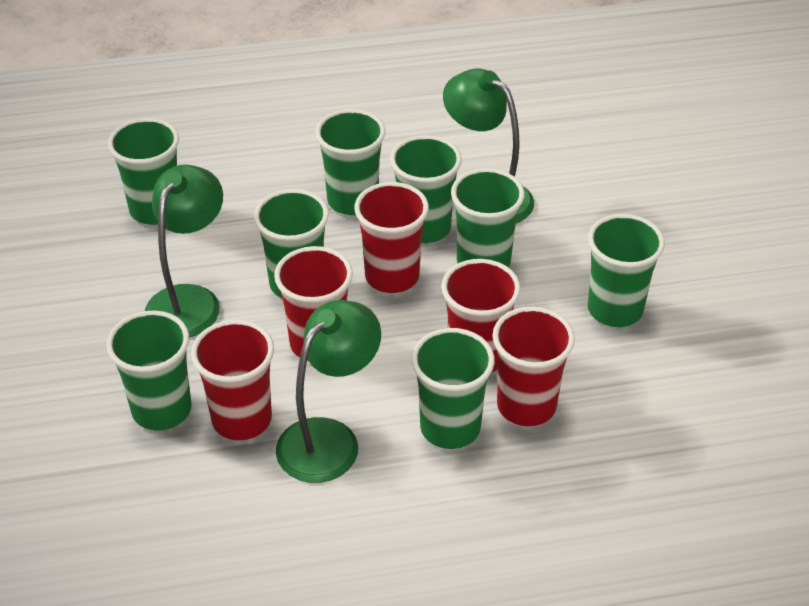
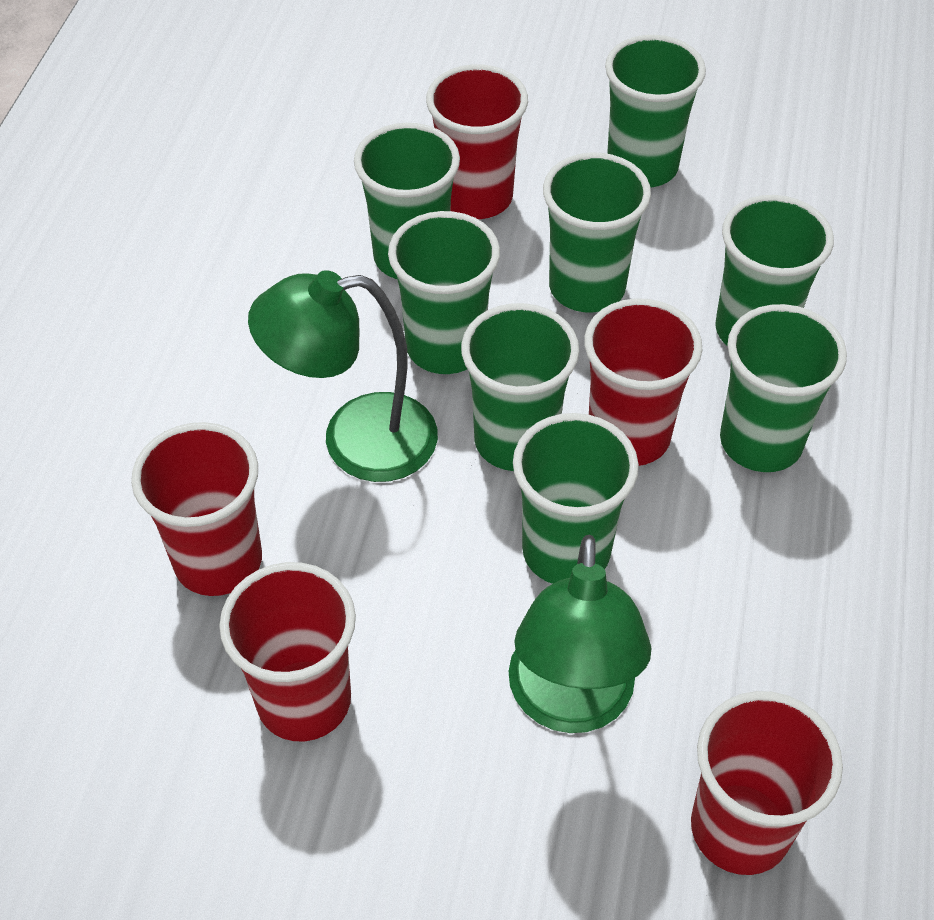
green lamp: [145,165,223,337] [276,300,381,483] [443,69,534,223] = 3 -> [248,270,438,482] [509,535,651,733] = 2

